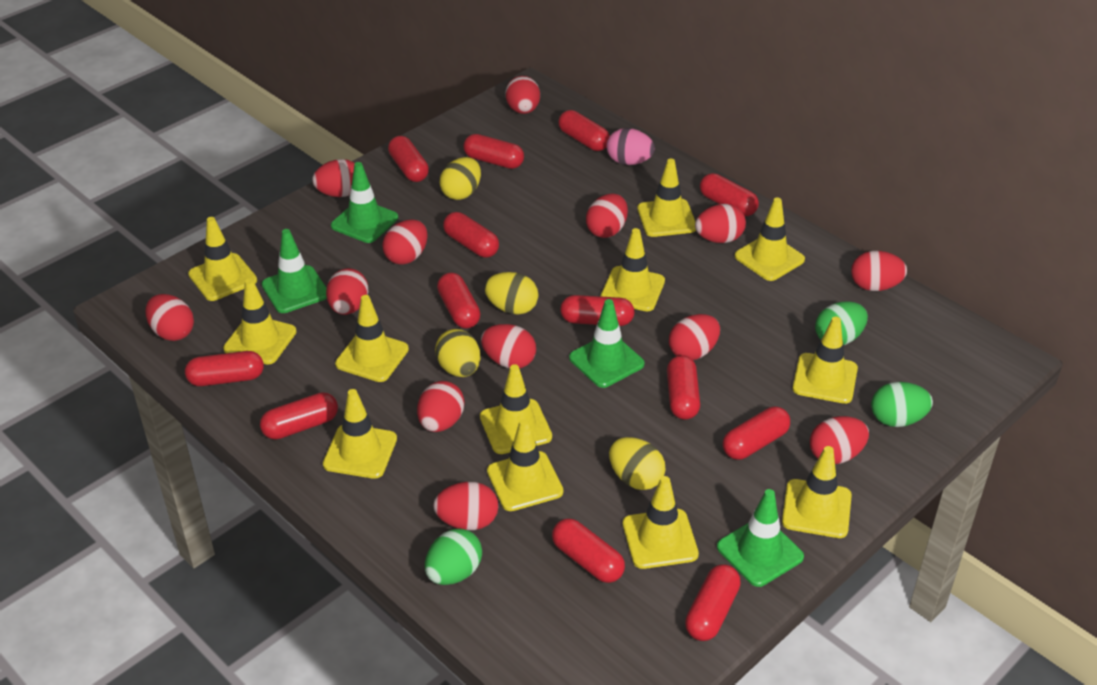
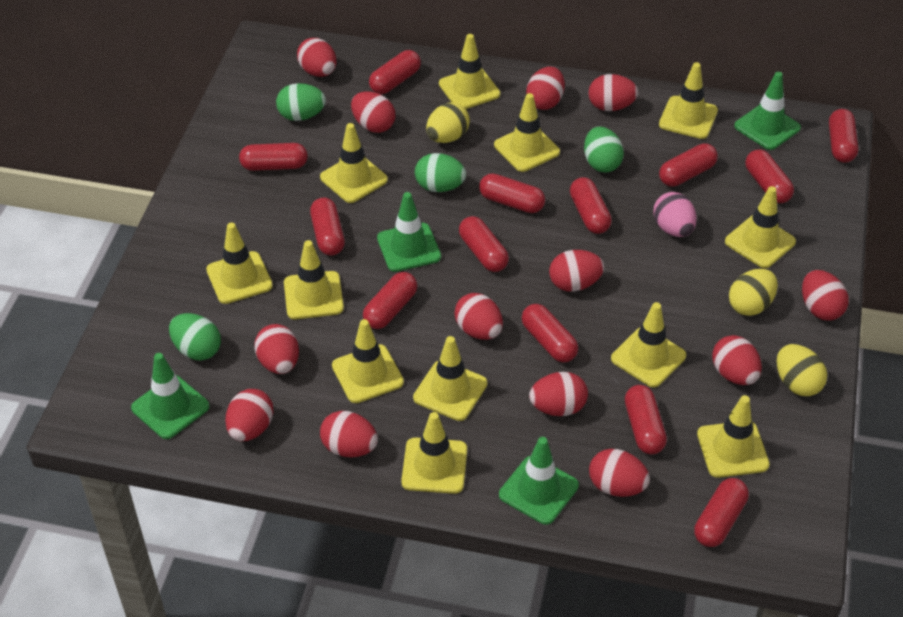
green egg: [425,528,482,585] [815,301,868,345] [871,382,933,427] = 3 -> [169,313,221,360] [276,83,326,121] [415,153,466,192] [584,126,624,173] = 4
yellow egg: [435,329,480,377] [439,157,481,200] [484,272,539,314] [609,437,666,490] = 4 -> [426,102,470,143] [729,269,778,316] [777,344,827,396] = 3

